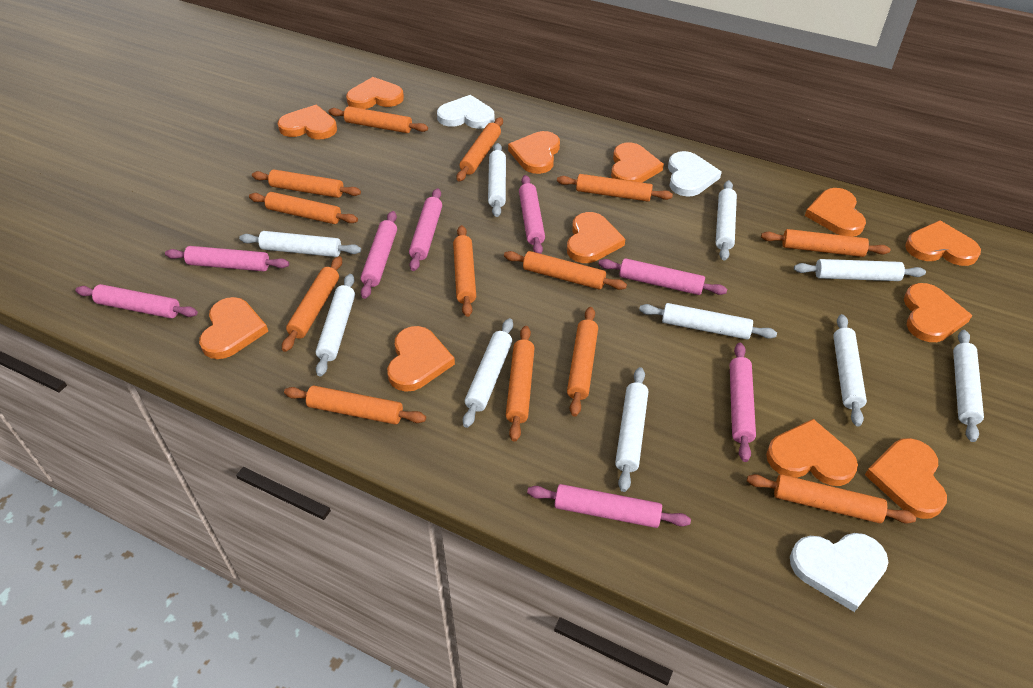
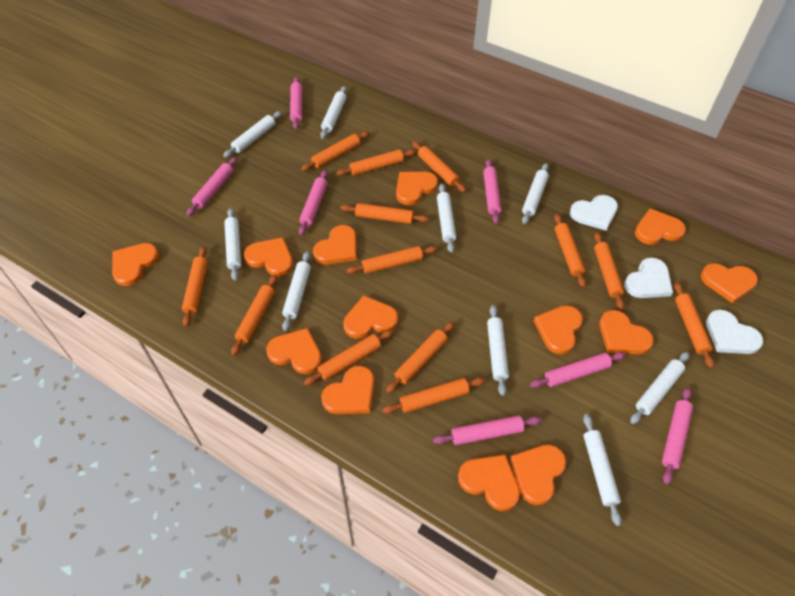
orange heart: [199,297,268,359] [277,105,337,140] [346,77,404,109] [387,326,455,392] [508,131,560,174] [567,212,625,263] [611,142,664,183] [766,419,858,486] [805,188,866,237] [865,438,947,519] [904,283,973,342] [905,220,981,266] = 12 -> [112,243,159,286] [244,237,293,276] [266,328,322,374] [313,225,357,264] [321,366,374,414] [343,295,398,339] [396,172,438,205] [458,454,520,511] [510,444,566,505] [534,305,583,354] [599,310,654,355] [635,209,686,245] [701,263,758,303] = 13
pink rolling pin: [75,284,198,318] [165,246,289,271] [361,211,397,299] [409,188,442,271] [519,175,545,254] [527,484,691,528] [599,258,727,295] [730,343,756,462] = 8 -> [187,157,238,216] [290,77,302,129] [299,170,328,235] [433,415,542,445] [483,159,501,224] [530,352,625,388] [662,387,693,485] = 7
white rolling pin: [239,231,361,257] [316,274,355,376] [463,318,513,428] [488,143,506,217] [615,367,648,492] [639,303,777,340] [715,180,737,261] [794,259,926,281] [833,314,867,426] [953,330,984,442] = 10 -> [223,111,282,158] [224,208,241,281] [282,251,311,331] [320,86,347,139] [437,184,456,253] [487,305,509,396] [522,163,549,224] [583,414,622,526] [630,352,689,424] = 9

